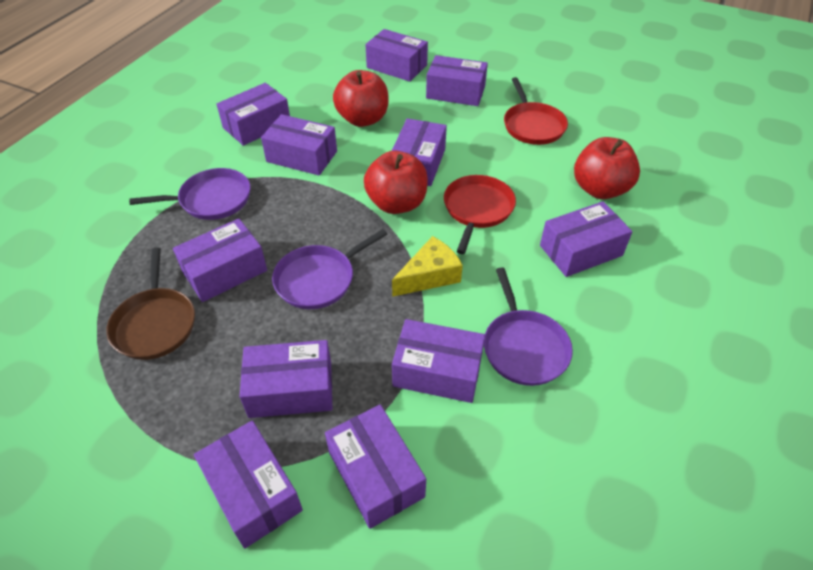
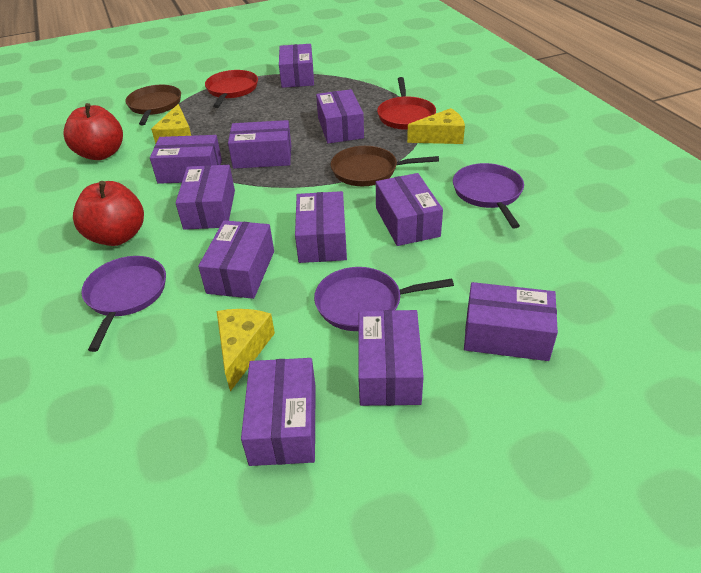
brown pan: [106,248,195,360] = 1 -> [125,85,181,125] [331,146,439,186] = 2
red apple: [333,70,389,127] [364,151,428,214] [574,137,640,199] = 3 -> [63,103,123,160] [73,181,144,246] = 2
yellow cheese: [392,236,463,297] = 1 -> [151,104,191,144] [217,309,275,392] [407,108,465,144] = 3

